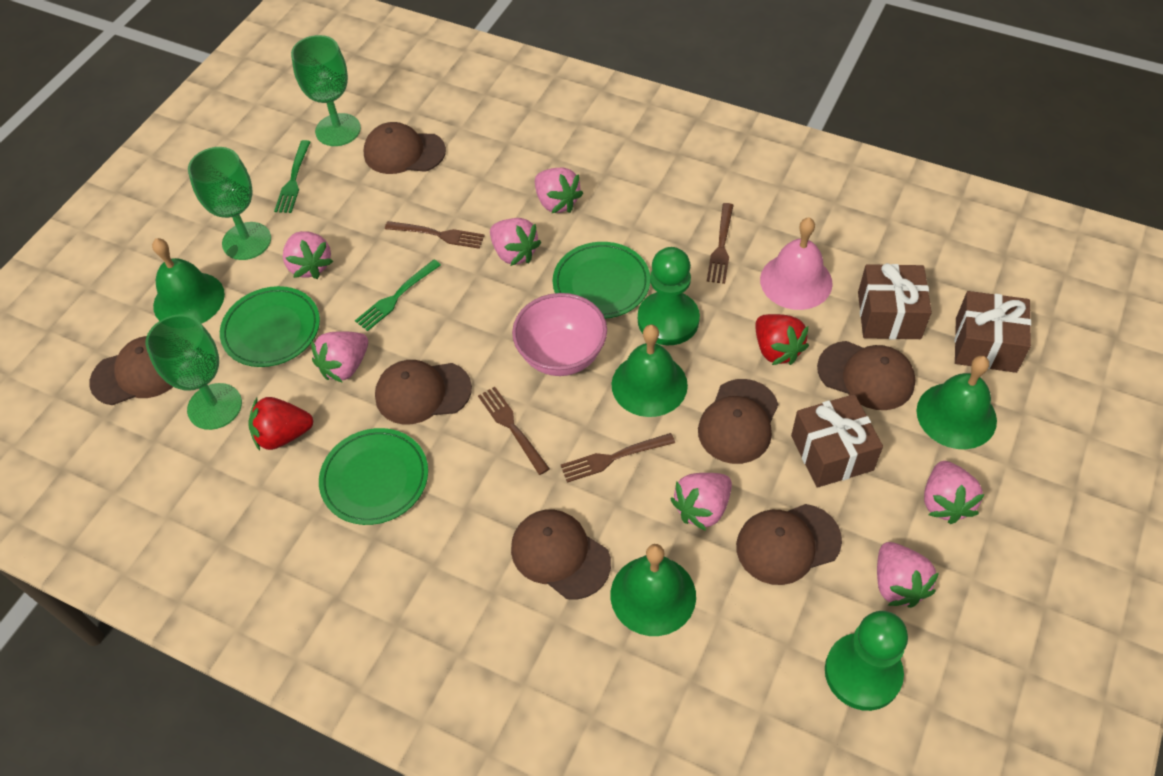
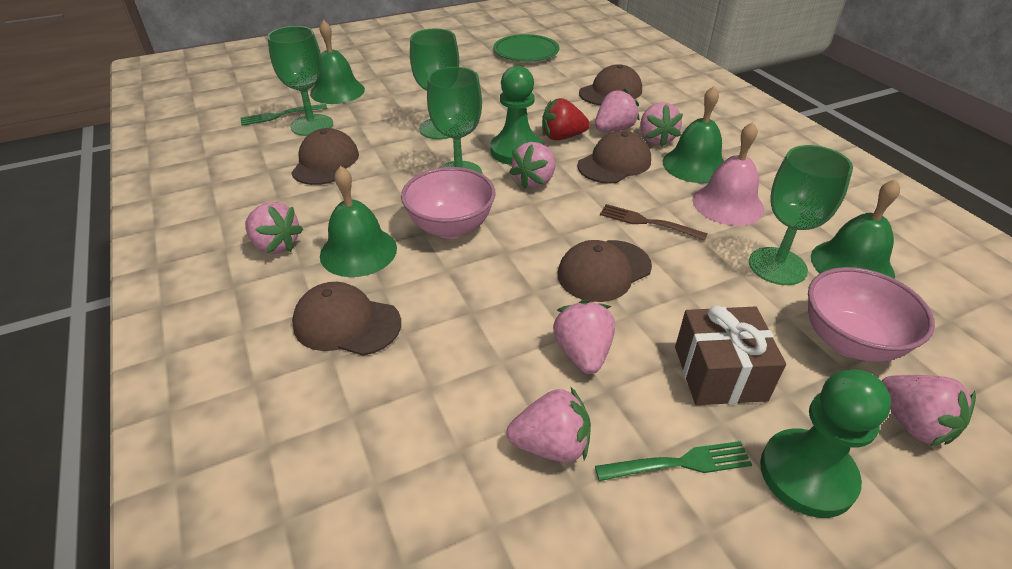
brown cap: [89,336,173,405] [363,122,446,174] [375,360,472,424] [511,510,611,600] [698,379,778,464] [736,504,842,585] [817,341,915,410] = 7 -> [291,128,359,185] [292,282,401,356] [558,240,652,302] [577,131,651,184] [579,64,642,105] = 5
brown fork: [385,221,485,249] [478,387,550,475] [561,433,675,483] [707,203,734,284] = 4 -> [600,204,708,241] = 1
brown gift: [791,394,883,488] [858,263,932,339] [955,291,1031,373] = 3 -> [675,305,786,405] = 1
green goblet: [145,314,242,430] [188,147,271,260] [291,35,361,146] = 3 -> [267,26,333,136] [410,29,459,139] [427,67,482,174] [749,145,853,285] = 4
green plate: [220,286,320,367] [319,428,428,525] [553,242,650,319] = 3 -> [493,34,559,62] = 1
pink bowl: [512,293,607,376] = 1 -> [401,167,495,239] [808,267,935,362] = 2
red strawberry: [248,397,313,451] [756,314,809,365] = 2 -> [542,98,590,140] = 1

